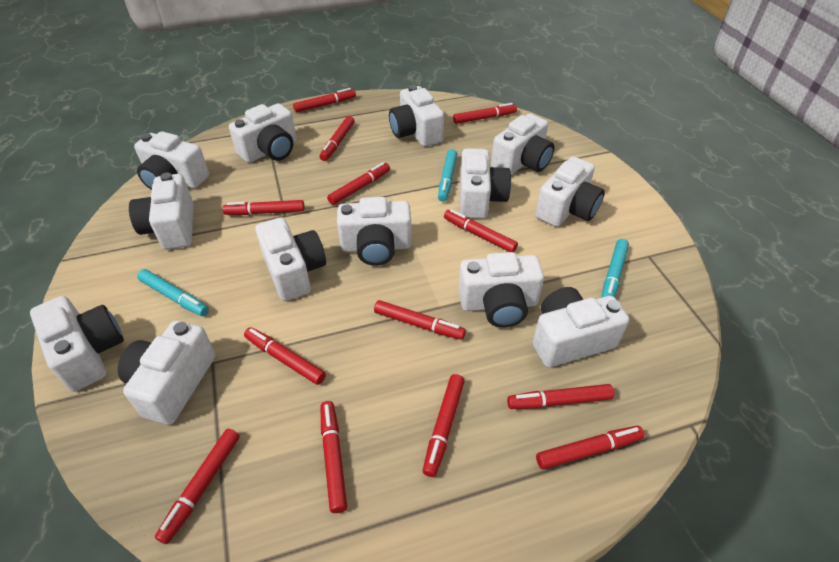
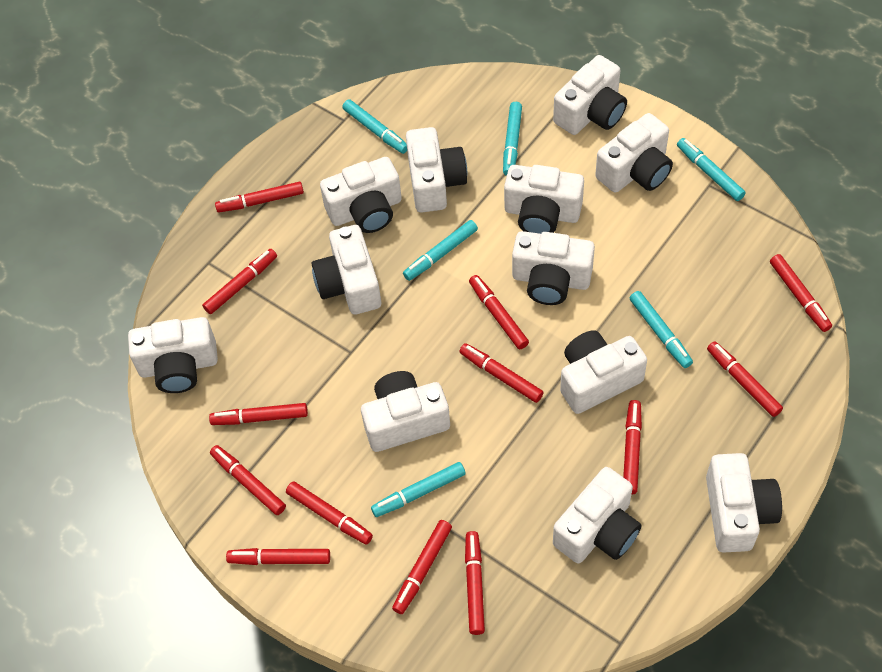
turquoise marker: [137,269,209,316] [438,149,457,202] [601,239,629,298] = 3 -> [342,99,407,154] [371,462,466,517] [403,220,478,281] [503,102,522,176] [630,291,693,368] [677,138,746,201] = 6
white camera: [30,296,124,392] [118,321,216,425] [129,173,194,250] [134,131,209,190] [229,103,296,163] [255,218,326,301] [337,197,412,266] [389,85,444,147] [458,252,544,328] [460,148,511,219] [491,114,555,175] [533,287,629,367] [535,156,605,227] = 13 -> [128,317,218,393] [311,225,381,315] [320,157,402,233] [361,371,450,452] [406,127,467,213] [504,165,584,234] [512,231,595,305] [553,55,627,135] [553,467,641,563] [560,330,647,414] [595,113,673,193] [706,453,782,553] = 12

